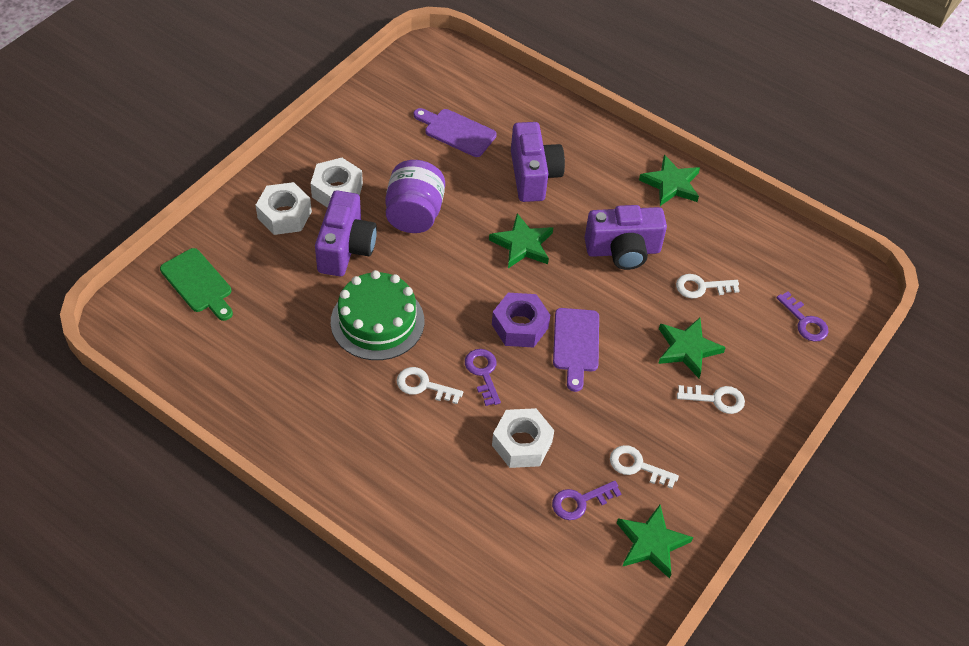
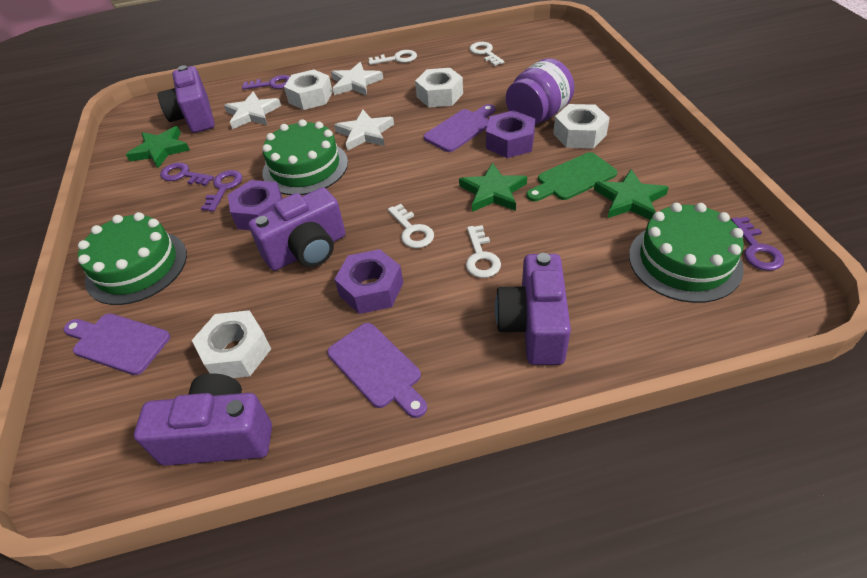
green cake: [331,270,424,360] = 1 -> [78,212,187,305] [262,119,348,195] [629,203,744,303] = 3
green star: [489,213,553,268] [617,505,693,579] [639,155,700,206] [658,318,726,378] = 4 -> [126,126,190,168] [459,163,527,212] [594,169,669,220] = 3
purple camera: [315,190,377,276] [511,122,565,202] [584,205,667,270] = 3 -> [134,373,272,466] [158,65,215,133] [248,187,346,271] [495,253,571,365] = 4
purple cutting board: [414,108,497,157] [553,308,599,392] = 2 -> [63,313,170,375] [327,323,427,418] [424,104,495,152] = 3
purple key: [465,349,501,406] [552,481,622,520] [776,291,829,342] = 3 -> [160,162,214,186] [201,170,242,212] [242,75,290,90] [731,217,784,271] = 4
purple nut: [492,293,550,348] = 1 -> [228,180,283,230] [334,249,403,314] [486,110,535,158] = 3
white nut: [256,182,312,235] [311,158,363,208] [492,408,554,468] = 3 -> [192,310,271,378] [284,69,333,110] [415,68,463,107] [553,104,610,149] = 4
white star: none = 0 -> [224,92,281,129] [331,62,383,96] [334,110,394,151] = 3

